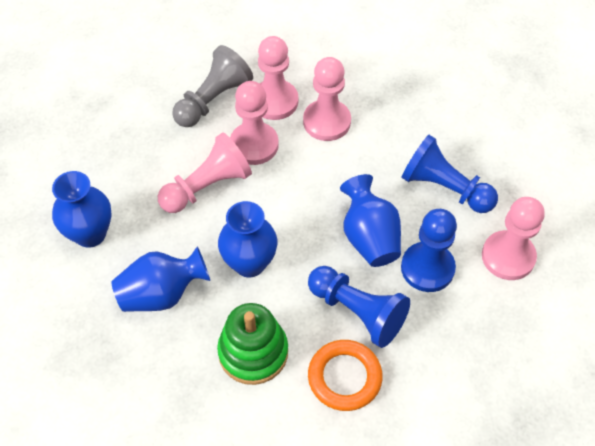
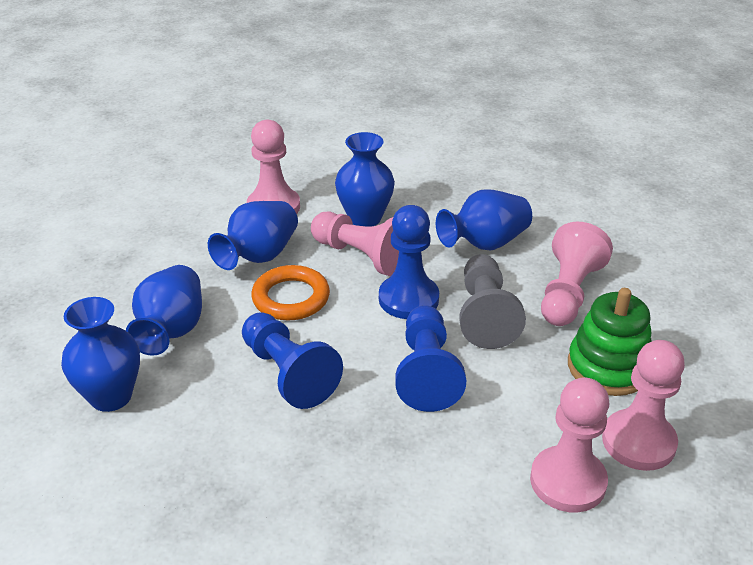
blue vase: [52,171,112,248] [111,247,210,312] [218,201,277,277] [340,174,401,267] = 4 -> [61,297,140,412] [126,265,202,356] [208,201,298,270] [335,132,395,227] [436,190,532,250] = 5

